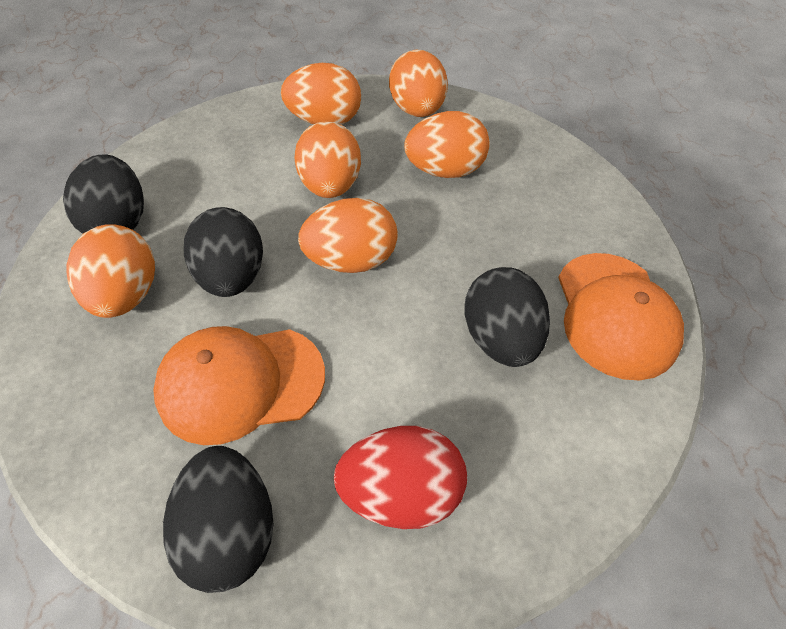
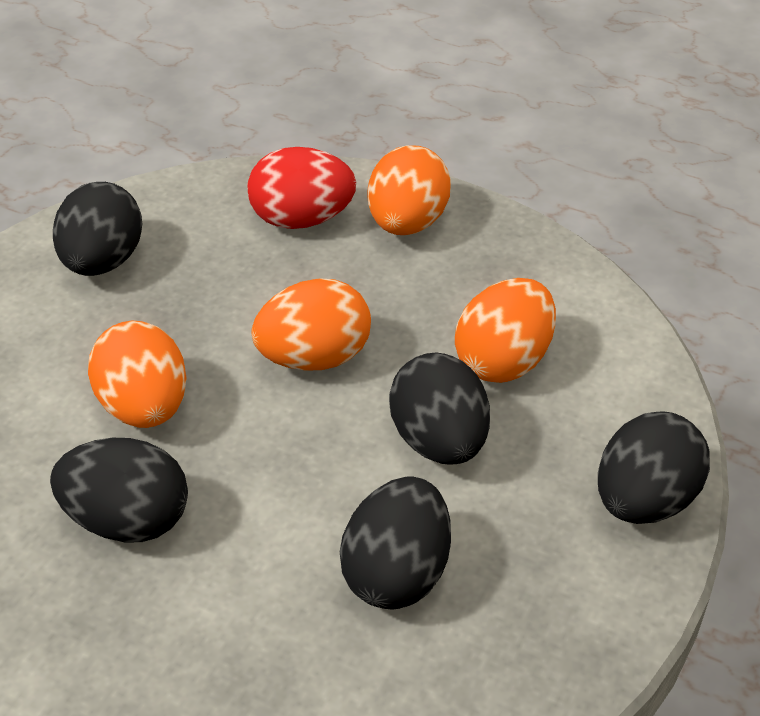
black egg: [63,155,144,234] [163,446,273,593] [184,207,263,297] [464,267,550,367] = 4 -> [50,438,188,542] [53,182,142,276] [340,476,451,610] [389,352,490,465] [598,411,710,524] = 5
orange cap: [153,326,325,445] [558,253,684,381] = 2 -> none = 0
orange egg: [66,224,155,318] [281,63,361,125] [294,121,361,198] [298,198,398,273] [389,50,448,117] [404,111,490,178] = 6 -> [88,321,187,428] [251,279,371,371] [367,145,451,235] [455,278,556,383] = 4

